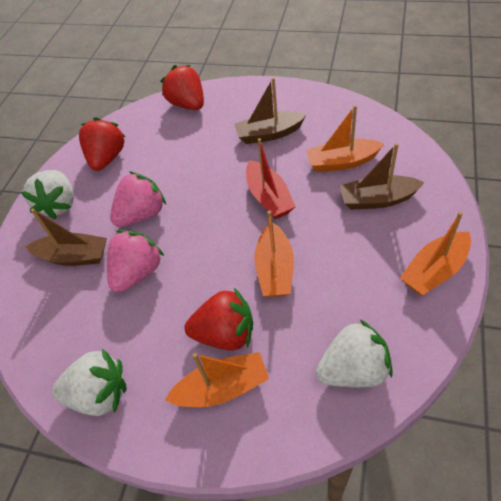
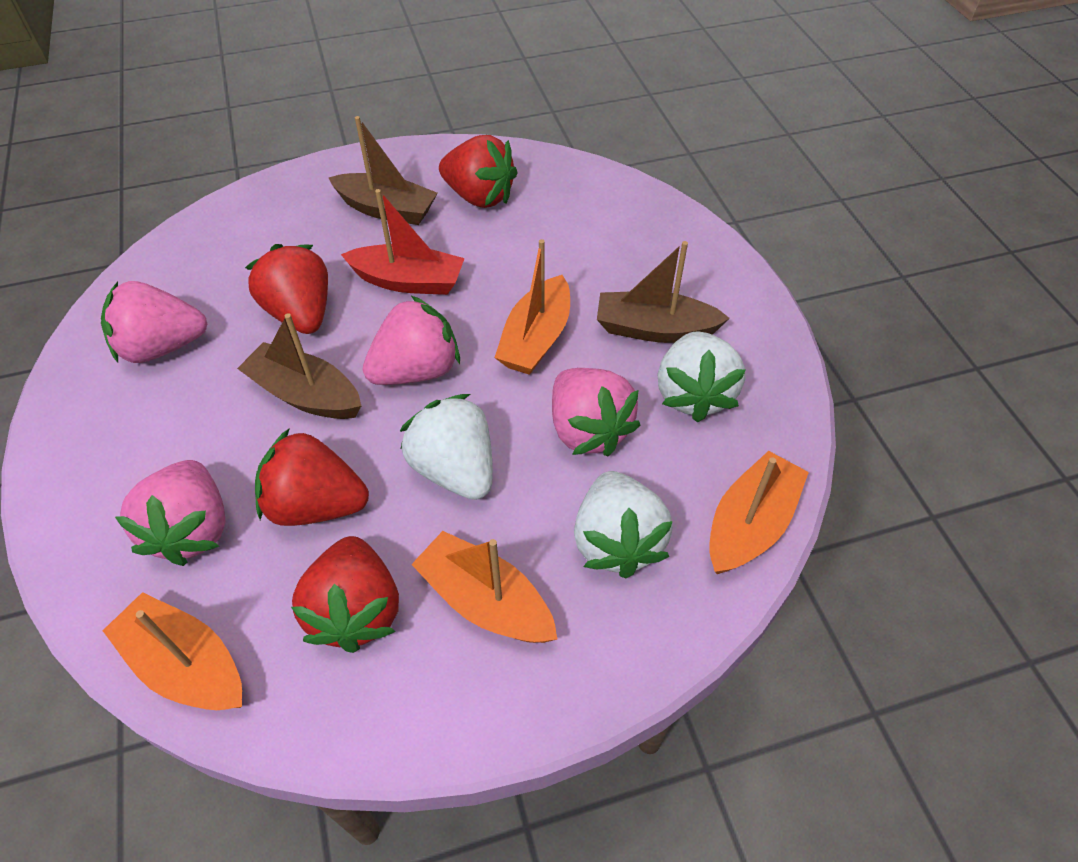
pink strawberry: [107,230,164,293] [110,172,166,227] = 2 -> [101,281,207,363] [115,460,225,566] [362,296,460,385] [552,368,640,457] = 4
red strawberry: [79,117,125,171] [160,65,204,110] [184,288,253,351] = 3 -> [245,244,328,334] [255,428,369,526] [291,536,399,653] [439,135,518,208] = 4

